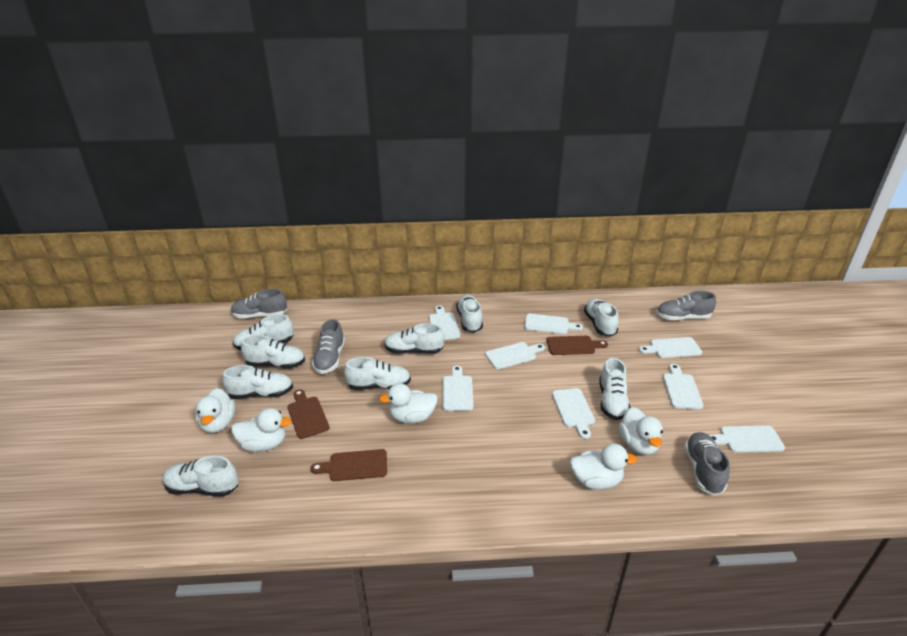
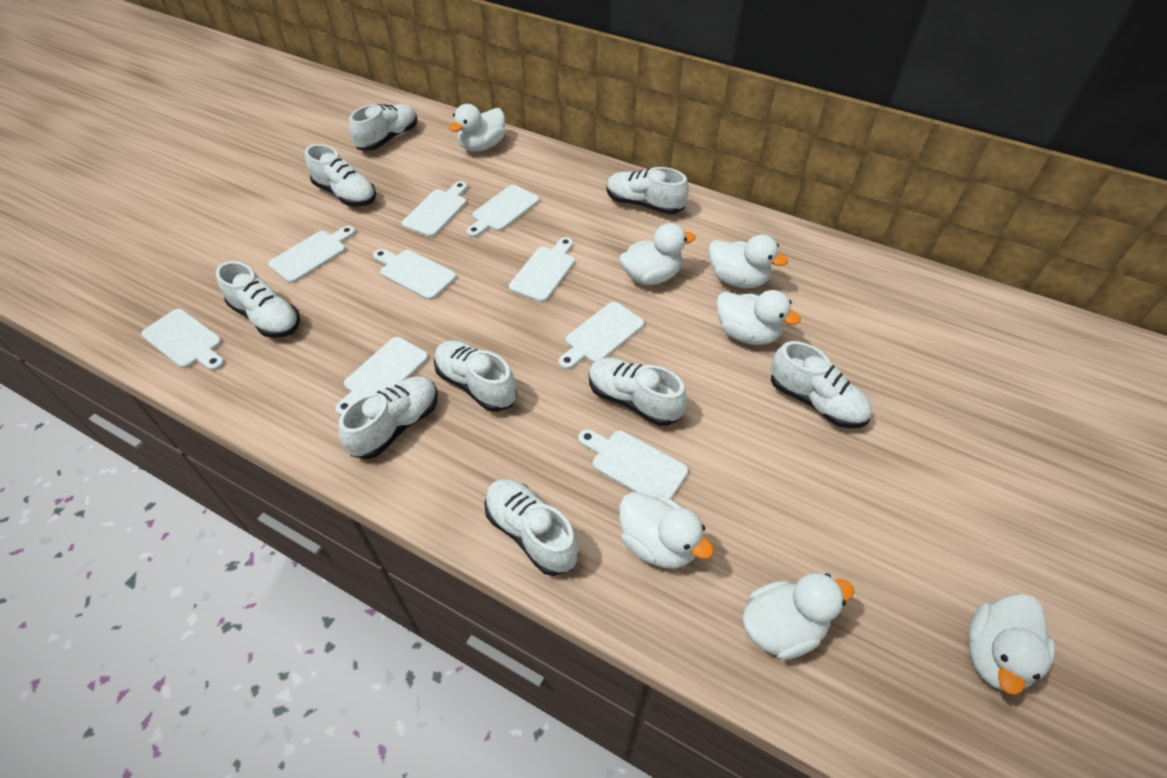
brown cutting board: [287,389,329,439] [311,449,387,481] [547,336,608,355] = 3 -> none = 0
grey shoe: [231,289,287,319] [312,319,345,374] [657,291,716,320] [684,432,730,496] = 4 -> none = 0
white cutting board: [429,306,460,340] [443,365,473,411] [485,342,545,369] [524,314,583,334] [552,388,595,439] [639,337,702,358] [663,364,704,409] [709,426,785,453] = 8 -> [141,309,224,371] [268,226,355,283] [335,337,428,416] [373,249,456,300] [402,181,467,237] [467,185,539,237] [509,237,575,302] [558,302,644,370] [578,429,688,499] = 9
white duck: [195,388,236,433] [231,408,292,452] [379,383,438,424] [570,443,637,490] [619,407,663,455] = 5 -> [449,104,505,152] [619,223,695,285] [619,492,714,569] [709,235,788,288] [716,290,801,345] [742,573,854,660] [968,594,1055,695] = 7

